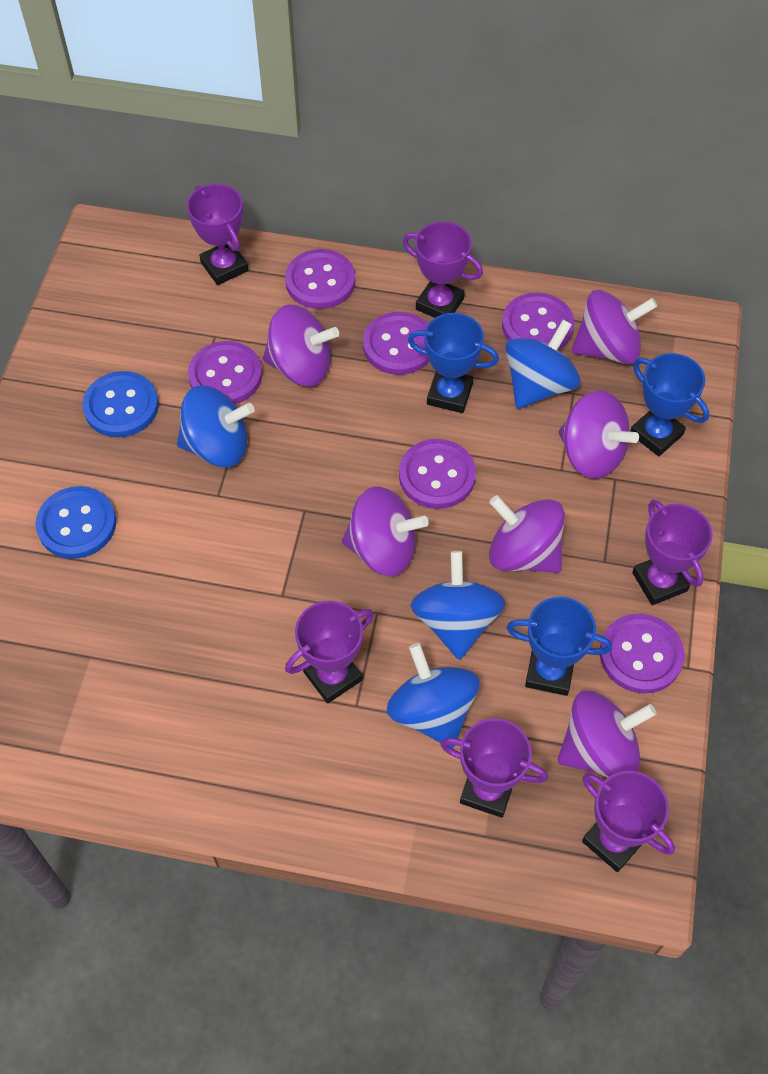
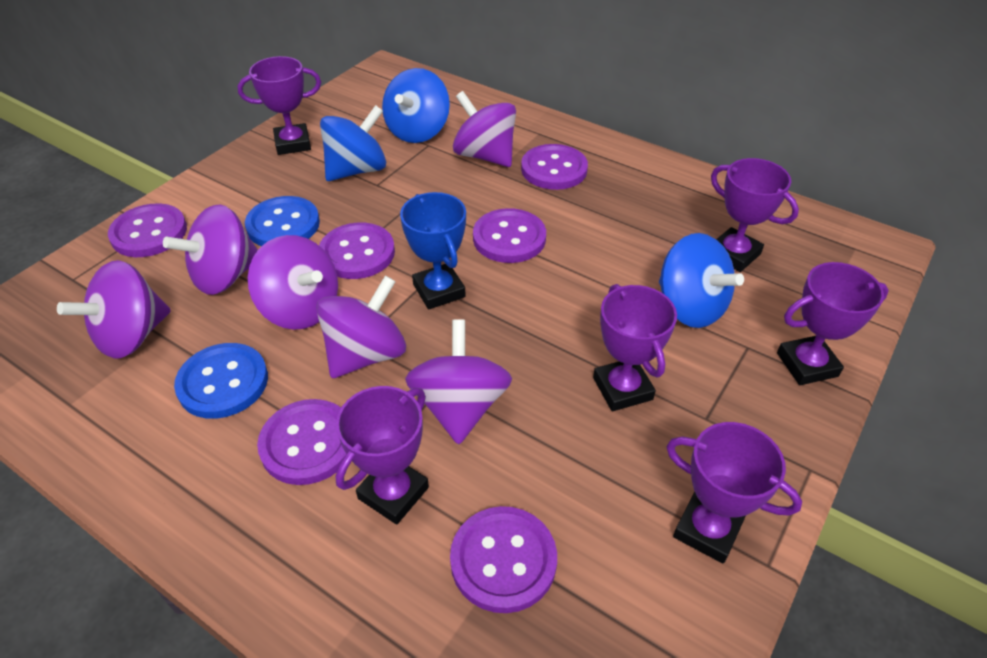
blue spinning top: [177,385,254,467] [387,643,480,748] [410,551,505,660] [505,320,581,409] = 4 -> [320,105,386,181] [382,68,450,143] [659,233,744,328] = 3
blue trophy: [408,313,499,413] [507,597,612,696] [630,353,709,456] = 3 -> [400,192,466,309] = 1

